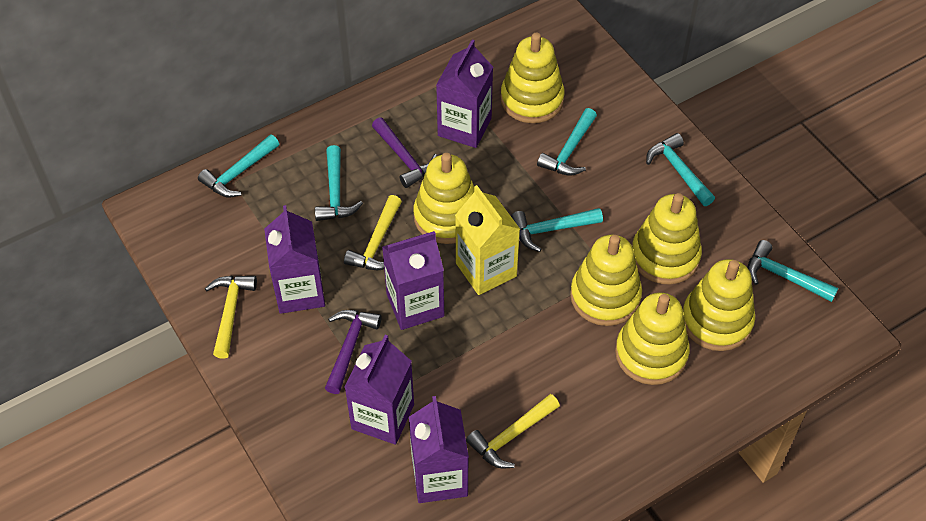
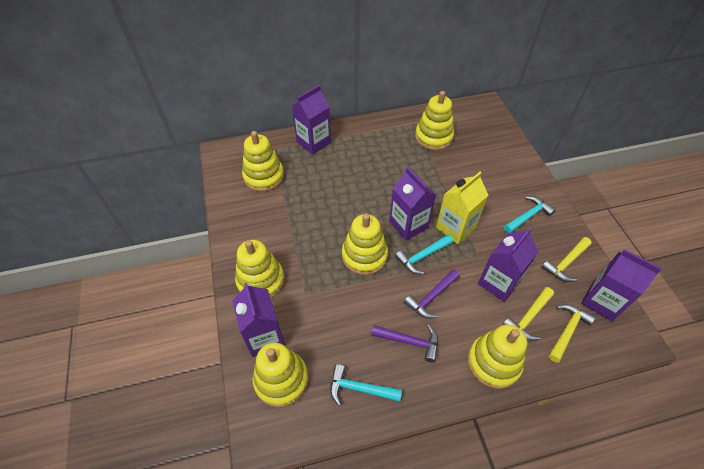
turquoise hammer: [198,134,279,197] [315,145,363,221] [511,208,603,252] [537,108,597,176] [646,133,715,206] [747,240,838,302] = 6 -> [330,364,402,406] [395,234,453,274] [504,196,556,233] = 3

